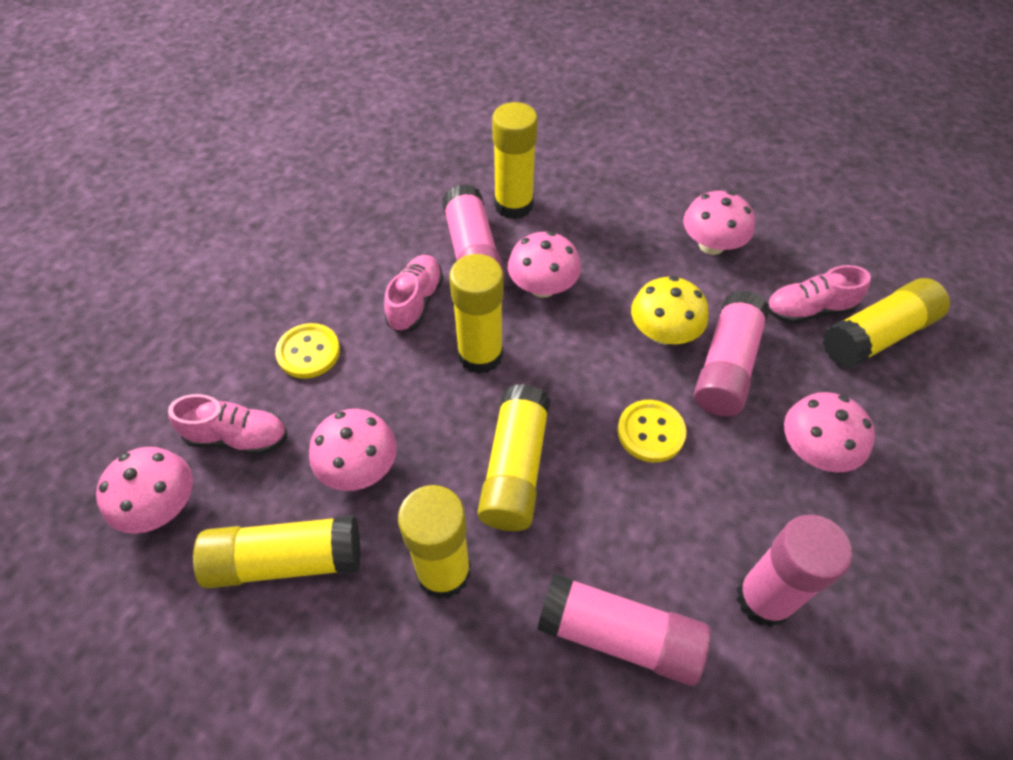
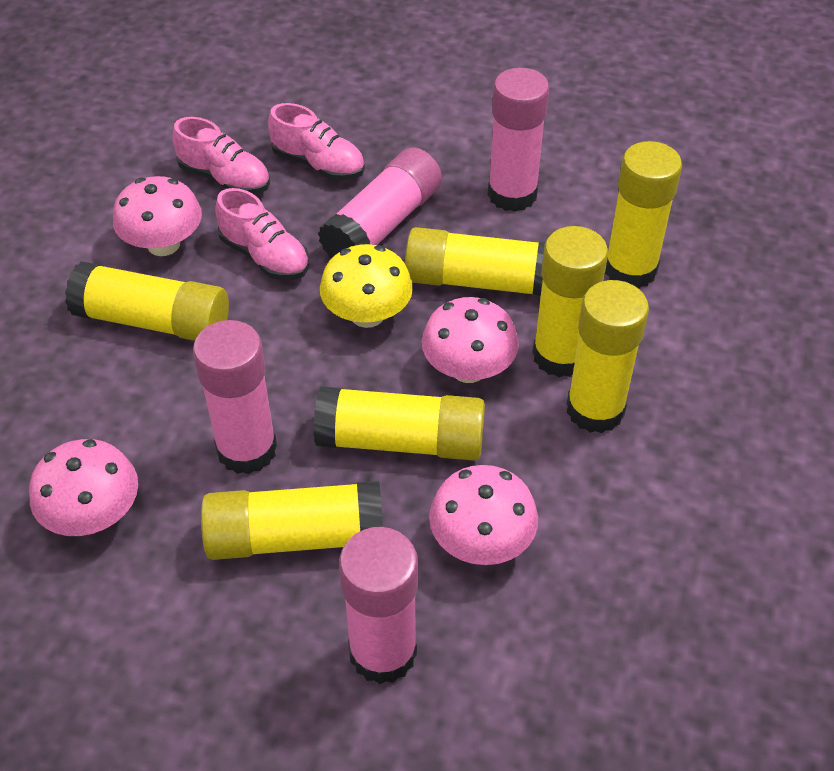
pink mushroom: [96,447,193,534] [309,409,397,491] [508,231,581,298] [683,191,755,255] [784,392,875,473] = 5 -> [29,439,138,536] [113,176,202,256] [422,297,519,383] [429,465,538,565] = 4
yellow button: [275,323,340,379] [618,400,686,462] = 2 -> none = 0
yellow glue stick: [193,515,361,588] [398,485,471,599] [449,254,504,374] [478,384,551,531] [492,102,538,219] [823,278,950,368] = 6 -> [65,261,229,341] [201,481,383,560] [314,386,485,461] [405,227,545,296] [532,226,608,377] [567,280,649,433] [605,141,682,289] = 7

